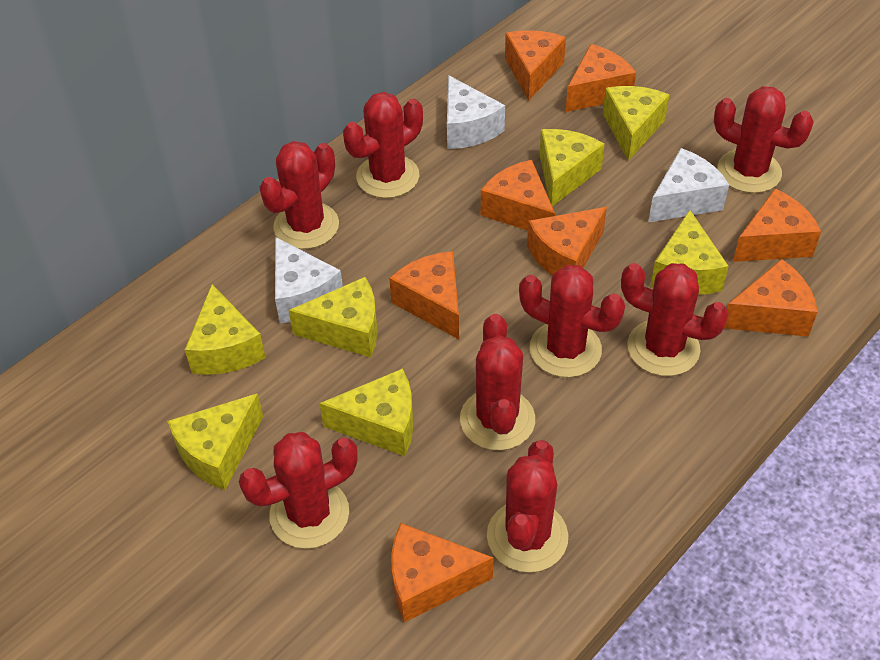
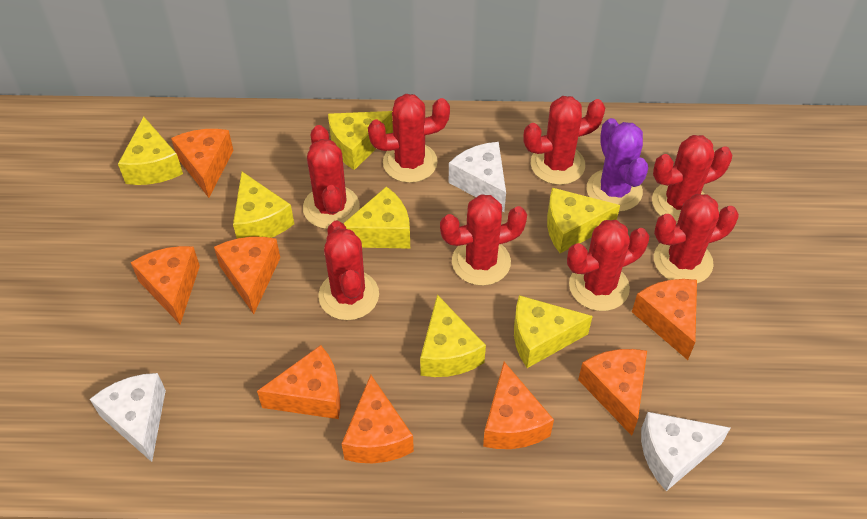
purple cactus: none = 0 -> [587,118,648,212] = 1

